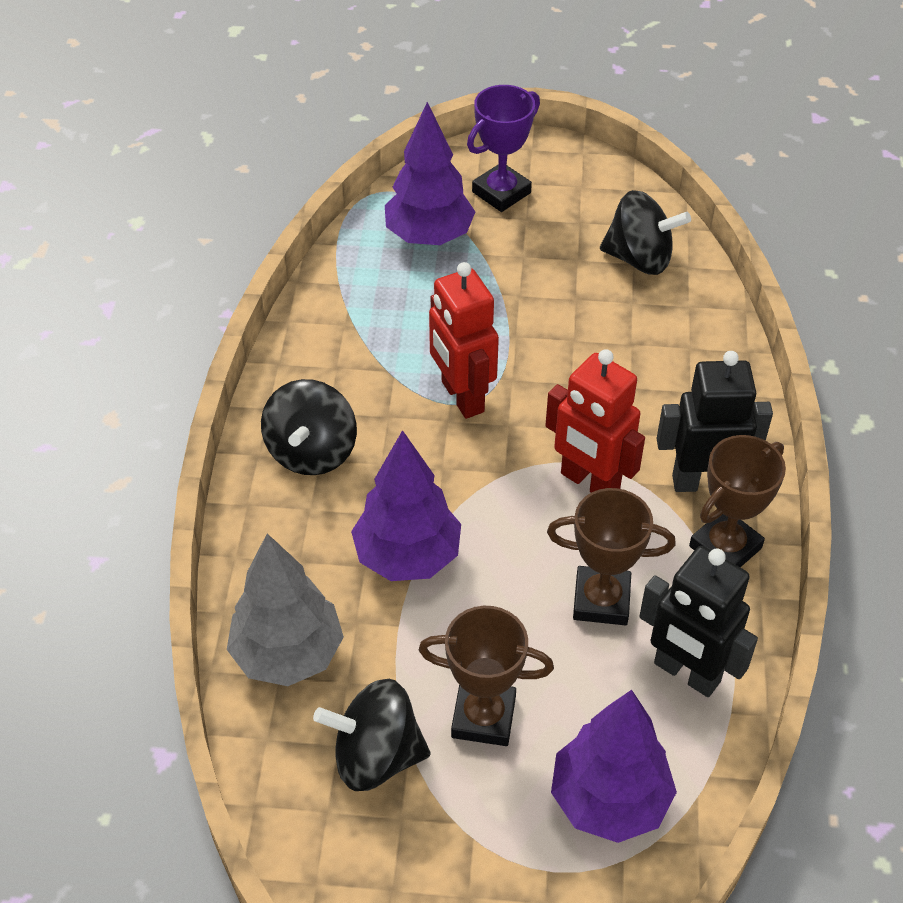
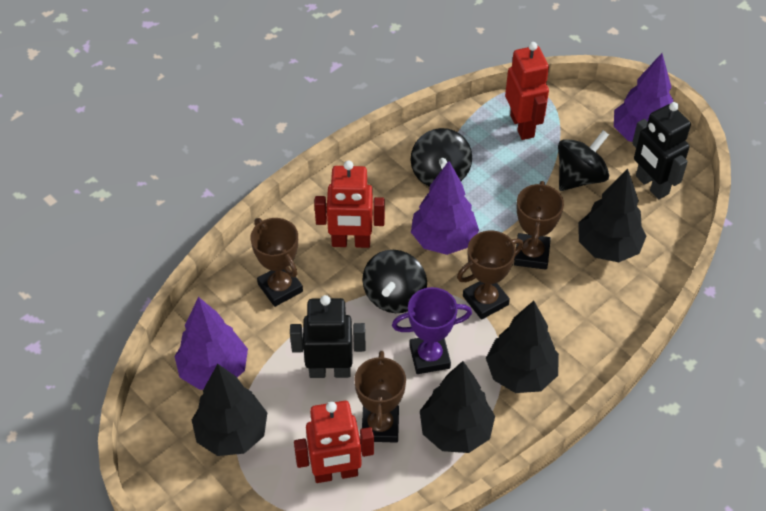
black tree: none = 0 -> [192,364,267,456] [420,361,495,453] [486,301,559,393] [578,168,646,262] = 4
brown trophy: [419,606,554,746] [547,488,676,625] [689,435,786,567] = 3 -> [250,218,303,307] [354,351,406,443] [457,230,523,320] [514,181,564,270] = 4
grey tree: [227,533,344,686] = 1 -> none = 0
red robot: [429,262,499,419] [545,349,645,492] = 2 -> [294,401,374,483] [314,161,385,248] [505,42,549,140] = 3

